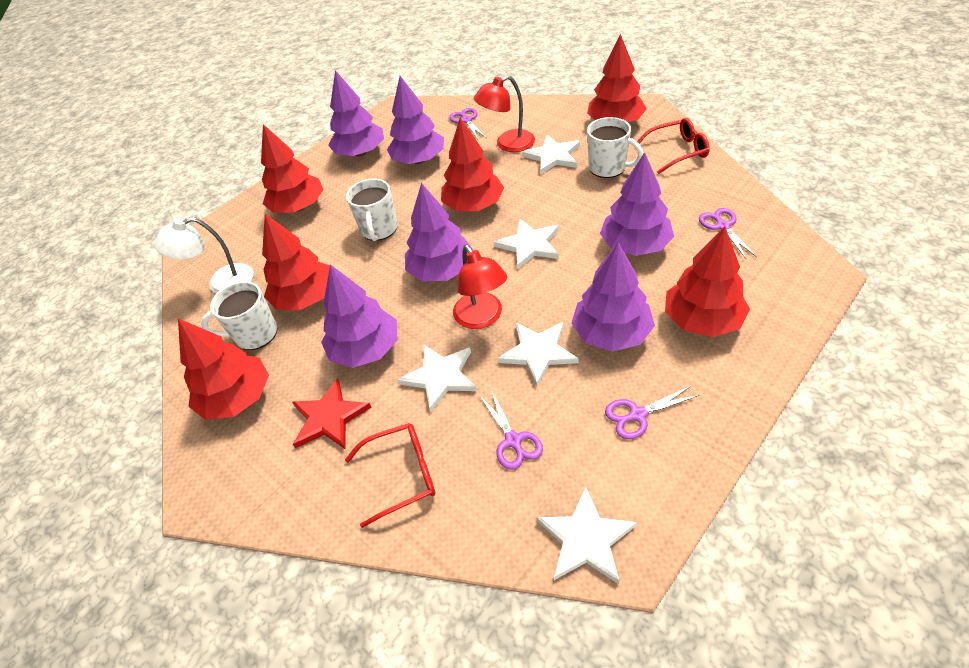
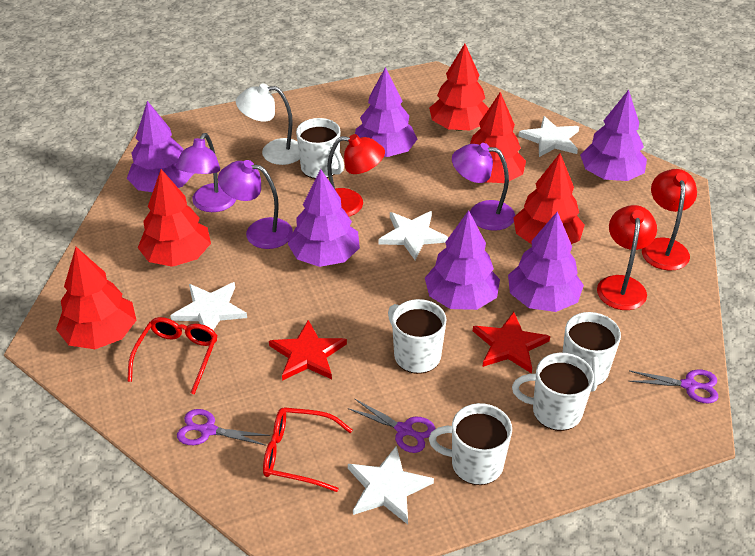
purple lamp: none = 0 -> [175,133,236,212] [218,160,293,249] [452,143,515,231] = 3
purple scissors: [449,108,486,139] [480,390,543,470] [605,386,699,439] [699,208,757,260] = 4 -> [177,409,270,446] [348,399,436,453] [629,370,719,404] = 3
red lamp: [453,245,507,329] [474,75,535,152] = 2 -> [327,134,385,216] [597,205,657,310] [642,169,697,271] = 3
red star: [292,378,371,450] = 1 -> [269,320,347,381] [473,312,550,374] = 2
red tree: [178,318,269,420] [261,124,324,213] [262,214,330,310] [441,118,504,211] [587,34,647,122] [665,226,750,337] = 6 -> [56,247,137,349] [138,169,211,267] [429,44,489,131] [470,92,526,183] [513,153,585,244] = 5
white mug: [201,281,277,350] [346,179,398,241] [587,117,643,178] = 3 -> [296,118,344,179] [388,299,446,374] [429,403,512,485] [512,353,594,431] [562,312,621,392] = 5
white star: [398,345,477,412] [494,219,559,269] [497,322,579,386] [522,135,580,175] [537,487,637,584] = 5 -> [170,282,247,330] [348,445,434,524] [378,211,449,260] [519,116,579,157] = 4

